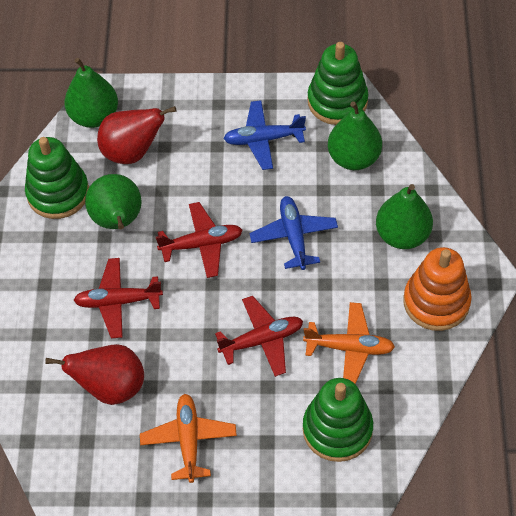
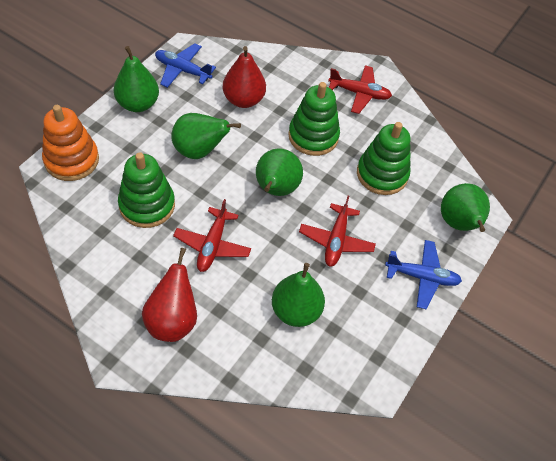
green pear: [64,58,118,128] [85,174,142,229] [328,101,382,170] [376,184,433,249] = 4 -> [114,46,159,112] [171,113,241,159] [256,148,303,196] [272,263,325,327] [441,183,490,232] = 5
orange plane: [140,394,237,483] [303,302,395,384] = 2 -> none = 0

